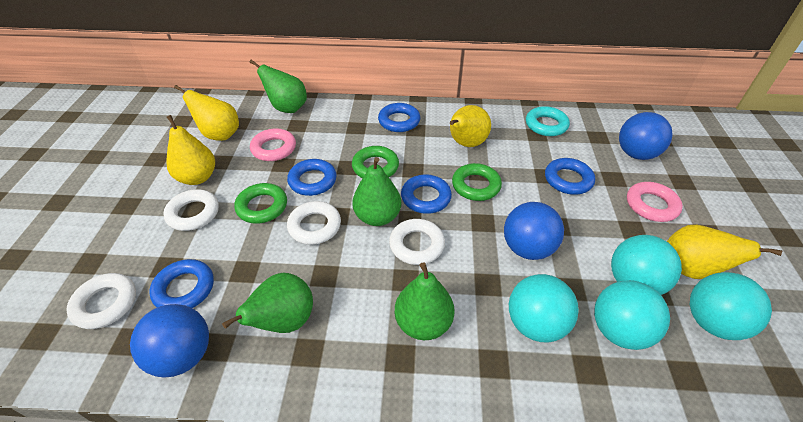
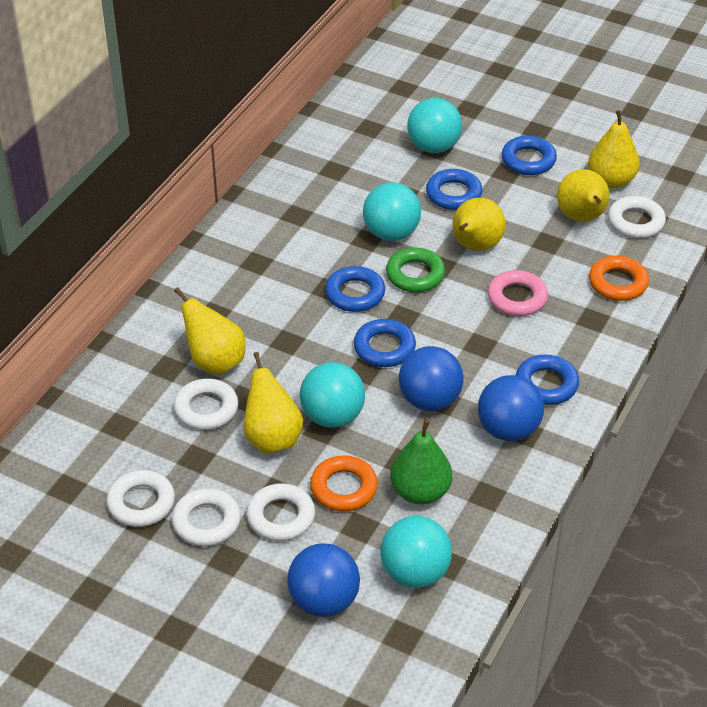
green pear: [222,273,313,333] [250,60,307,113] [352,157,401,226] [394,262,455,340] = 4 -> [390,420,452,505] = 1
green ring: [234,183,287,224] [352,146,399,178] [452,163,502,201] = 3 -> [386,247,445,292] = 1
orange ring: none = 0 -> [310,455,378,512] [589,256,649,301] = 2
pink ring: [250,128,296,161] [627,182,683,222] = 2 -> [487,270,548,316] = 1
turquoise ring: [526,106,570,136] = 1 -> none = 0
white ring: [66,273,136,329] [163,189,219,231] [287,201,341,245] [389,219,445,265] = 4 -> [106,470,175,527] [172,488,241,546] [174,379,238,430] [246,483,315,541] [608,196,666,238] = 5
yellow pear: [166,115,215,185] [174,85,239,141] [450,105,491,147] [667,225,783,279] = 4 -> [174,287,246,375] [243,352,303,453] [453,198,506,251] [557,169,609,222] [588,110,640,188] = 5

